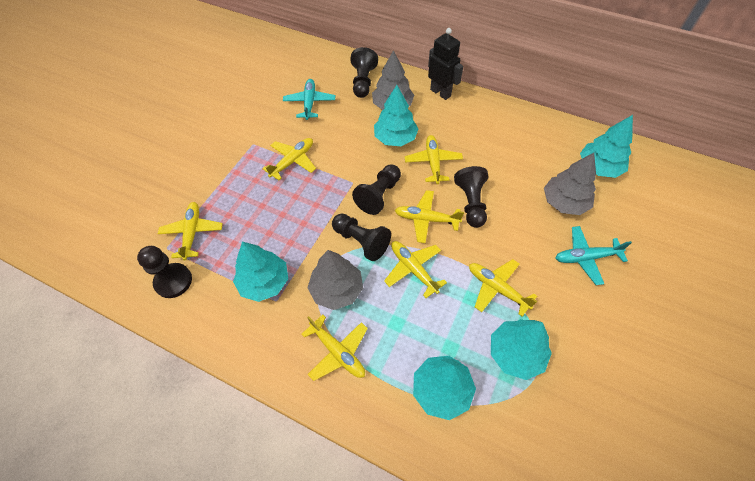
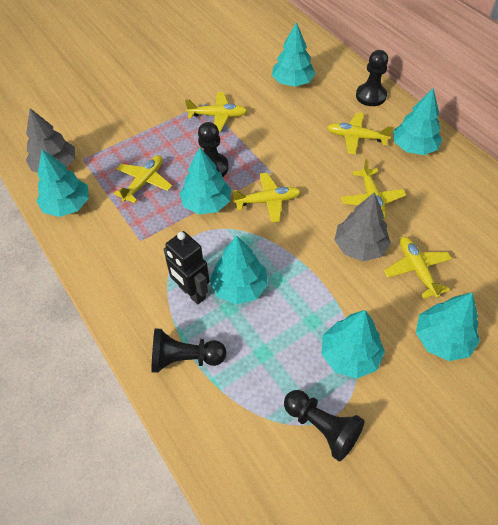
black pawn: [137,246,192,298] [332,214,391,261] [350,47,378,98] [352,165,401,215] [454,166,488,228] = 5 -> [151,328,226,373] [198,122,229,177] [284,390,364,461] [356,50,388,106] = 4
grey tree: [308,250,363,310] [372,50,414,110] [544,153,596,215] = 3 -> [26,108,75,173] [335,192,391,261] = 2
turquoise plane: [283,79,335,120] [555,226,632,285] = 2 -> none = 0
turquoise tree: [233,241,288,302] [374,85,419,146] [413,356,476,420] [491,319,552,380] [580,115,633,178] = 5 -> [36,149,89,217] [179,147,231,214] [210,236,268,304] [272,22,315,87] [321,310,385,378] [393,89,442,155] [416,292,480,361] = 7
yellow plane: [158,202,223,260] [262,138,316,180] [302,315,368,381] [384,241,447,298] [395,190,464,243] [405,135,463,184] [469,259,537,317] = 7 -> [114,155,172,203] [185,92,247,132] [232,173,301,223] [327,112,393,154] [341,159,406,220] [384,237,452,299] = 6

